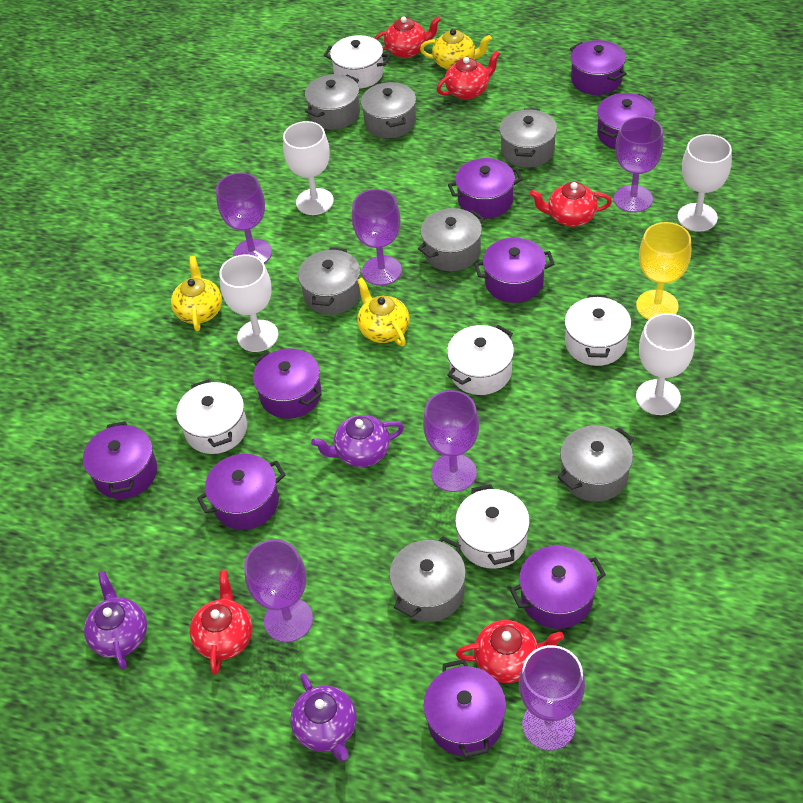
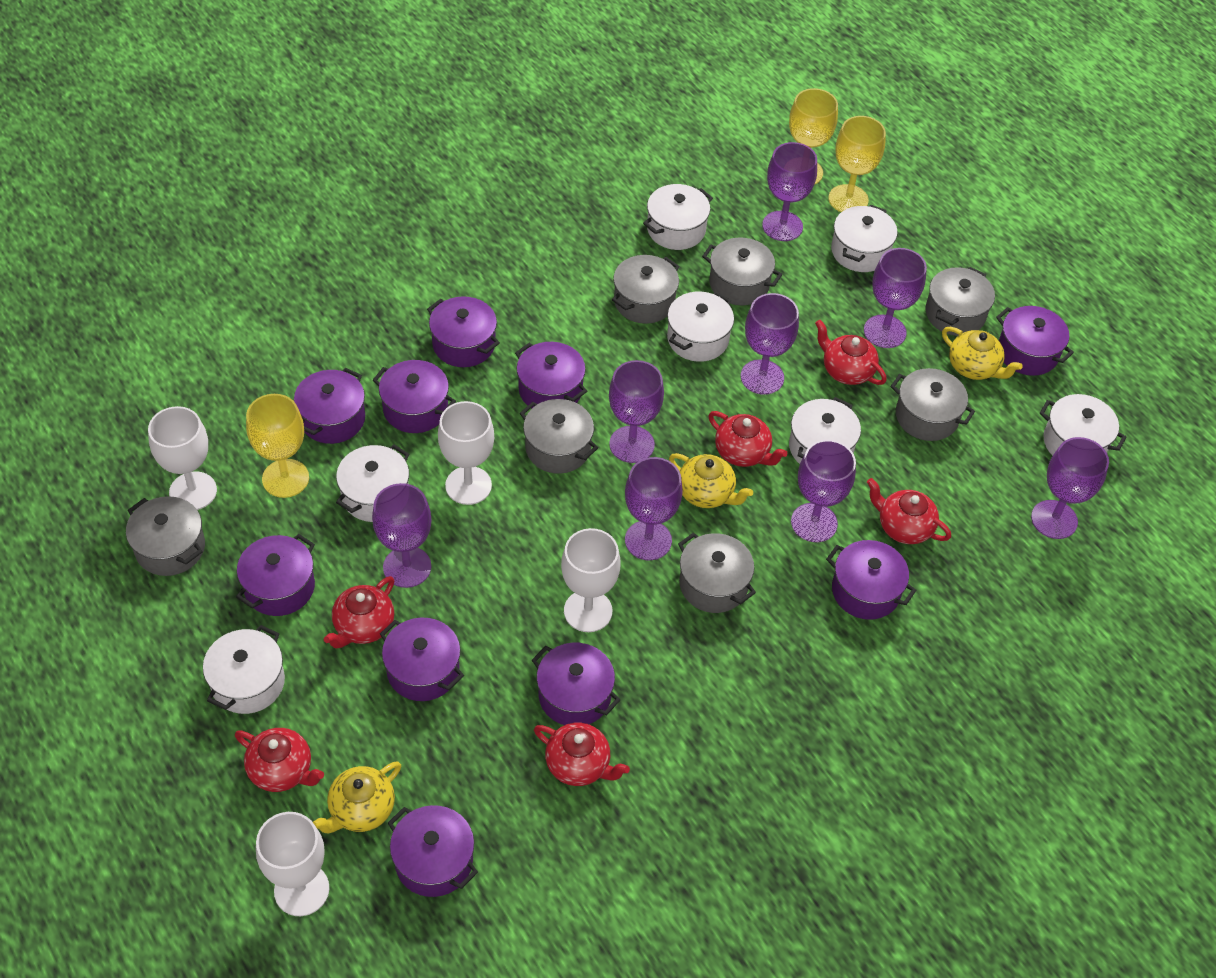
purple goblet: [216,172,272,263] [244,539,313,643] [352,189,402,286] [423,390,479,492] [519,645,585,751] [614,116,663,213] = 6 -> [372,483,431,588] [609,360,664,463] [625,457,683,560] [741,293,799,395] [762,142,817,241] [791,440,856,542] [864,248,927,348] [1031,437,1109,539] = 8
purple pot: [83,421,157,499] [197,454,285,530] [253,348,322,419] [424,659,506,758] [448,158,523,219] [475,238,554,303] [510,546,606,629] [570,40,627,95] [597,93,655,149] = 9 -> [236,534,315,616] [294,368,365,444] [373,360,456,433] [380,618,464,701] [388,805,478,897] [427,296,500,367] [515,342,587,409] [532,643,620,725] [826,540,917,620] [996,306,1074,376] = 10
purple teapot: [84,571,147,670] [290,673,357,761] [311,415,404,467] = 3 -> none = 0
red teapot: [190,571,252,675] [374,16,441,58] [437,51,500,99] [456,620,564,683] [530,182,612,227] = 5 -> [235,728,324,792] [324,576,394,648] [534,723,630,786] [708,411,788,467] [815,320,887,385] [867,478,951,544] = 6
white pot: [176,379,247,454] [324,35,390,89] [447,325,514,395] [455,484,530,569] [564,295,631,366] = 5 -> [203,625,285,714] [336,445,410,522] [643,184,713,250] [667,292,734,362] [789,397,861,464] [831,204,897,272] [1040,394,1126,456] = 7
yellow goblet: [636,222,691,320] = 1 -> [246,394,309,498] [789,88,838,185] [829,116,886,212] = 3

